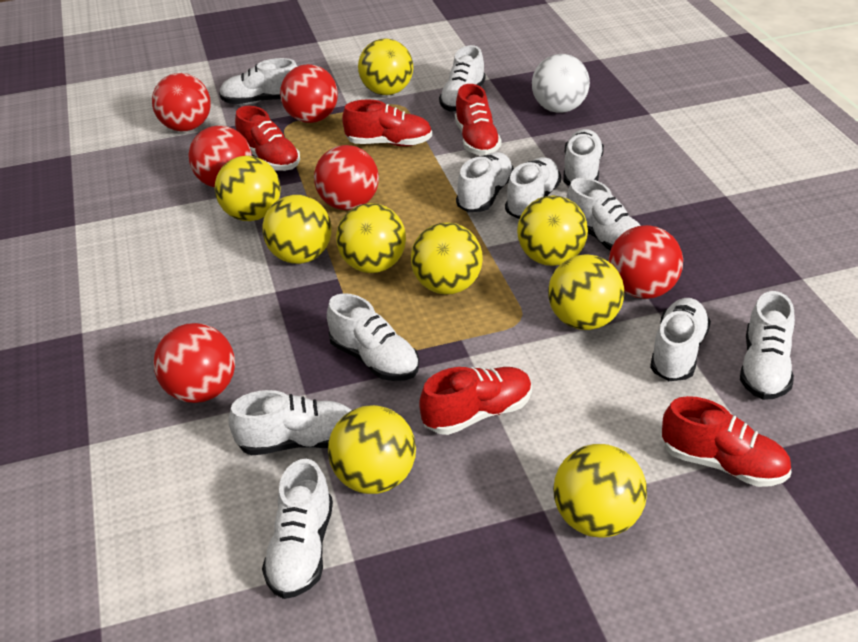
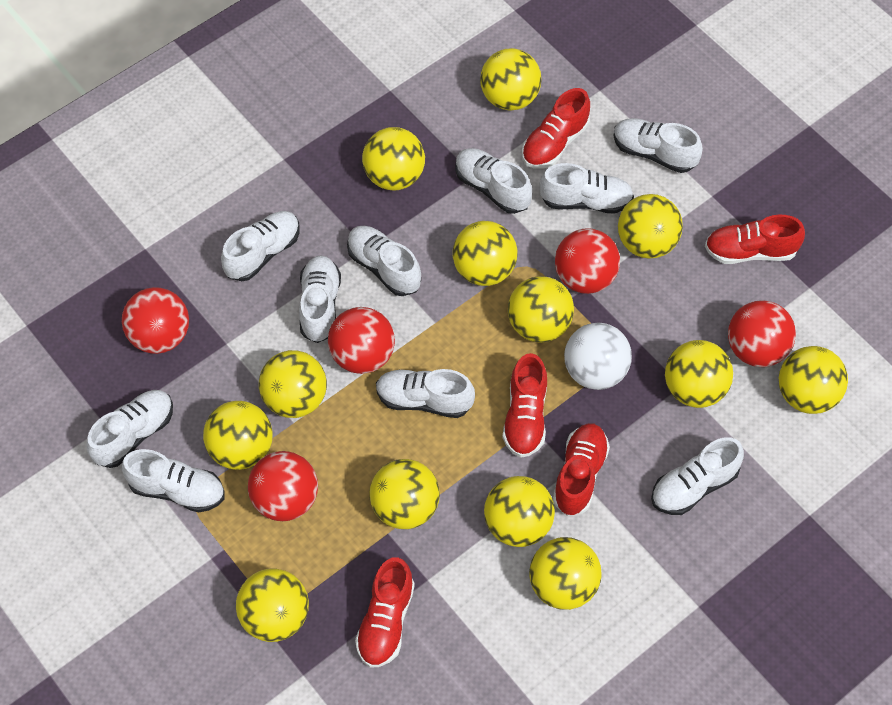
red ball: [152,73,211,131] [154,323,235,403] [189,125,252,188] [280,64,338,123] [314,145,379,210] [609,225,683,299] = 6 -> [122,287,189,354] [248,451,318,521] [328,307,395,374] [555,229,620,294] [728,300,796,367] = 5
white shoe: [219,58,298,105] [229,390,352,455] [262,459,333,599] [327,293,419,381] [439,45,486,111] [456,152,514,212] [505,157,561,219] [564,129,604,186] [566,178,641,251] [650,298,711,381] [740,291,795,400] = 11 -> [86,390,173,468] [122,449,224,513] [221,211,300,281] [299,255,341,343] [347,226,421,296] [376,369,475,418] [455,148,532,214] [539,163,634,214] [613,118,703,173] [651,437,744,515] = 10
yellow ball: [215,156,281,221] [262,195,332,264] [328,405,416,494] [336,203,406,273] [358,38,413,95] [411,222,483,295] [517,195,588,266] [548,254,624,330] [553,444,647,538] = 9 -> [203,401,272,470] [236,568,309,642] [259,350,327,418] [362,127,425,190] [369,459,440,529] [453,221,518,286] [480,48,541,110] [484,476,555,547] [508,276,574,343] [529,537,602,610] [618,194,683,259] [665,340,733,408] [779,346,848,414] = 13

